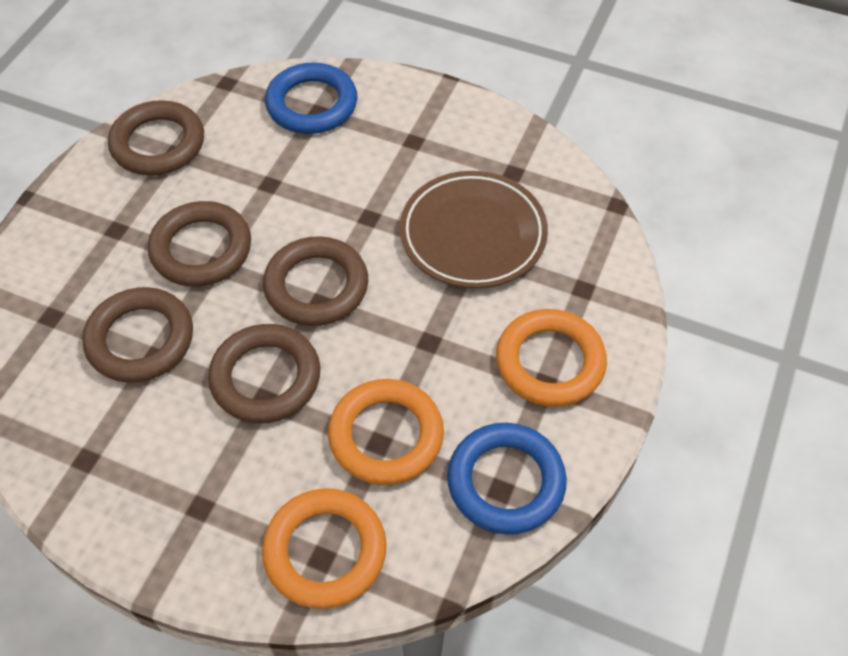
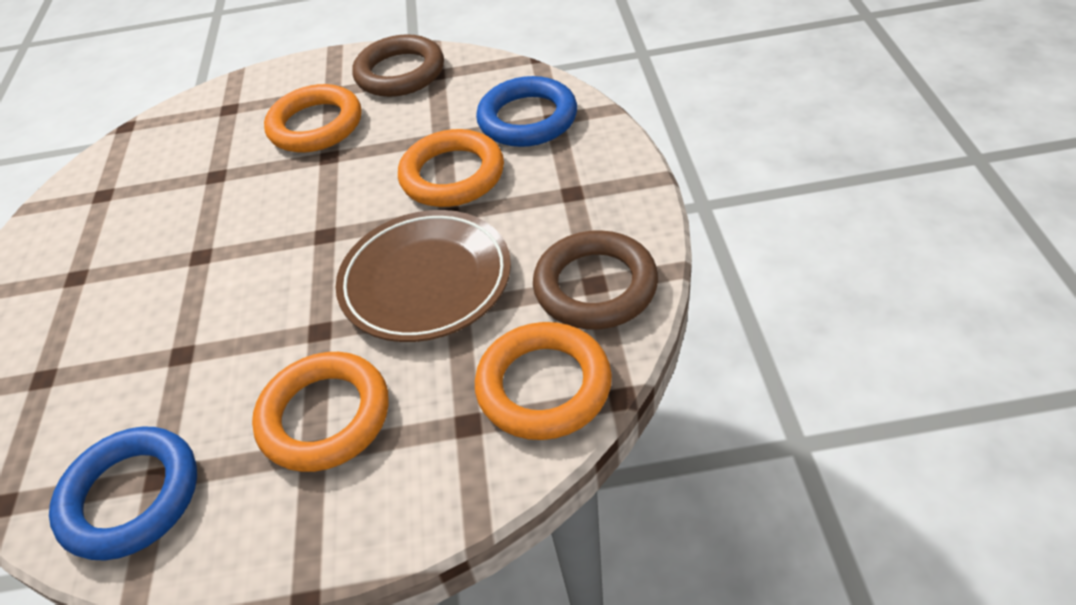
brown ring: [83,287,193,383] [108,100,204,176] [148,201,251,287] [208,324,321,423] [263,236,368,326] = 5 -> [352,34,444,97] [533,230,658,330] = 2
orange ring: [262,488,387,609] [328,379,444,485] [496,309,607,407] = 3 -> [252,352,389,472] [264,84,361,152] [398,129,504,207] [475,322,612,440] = 4

